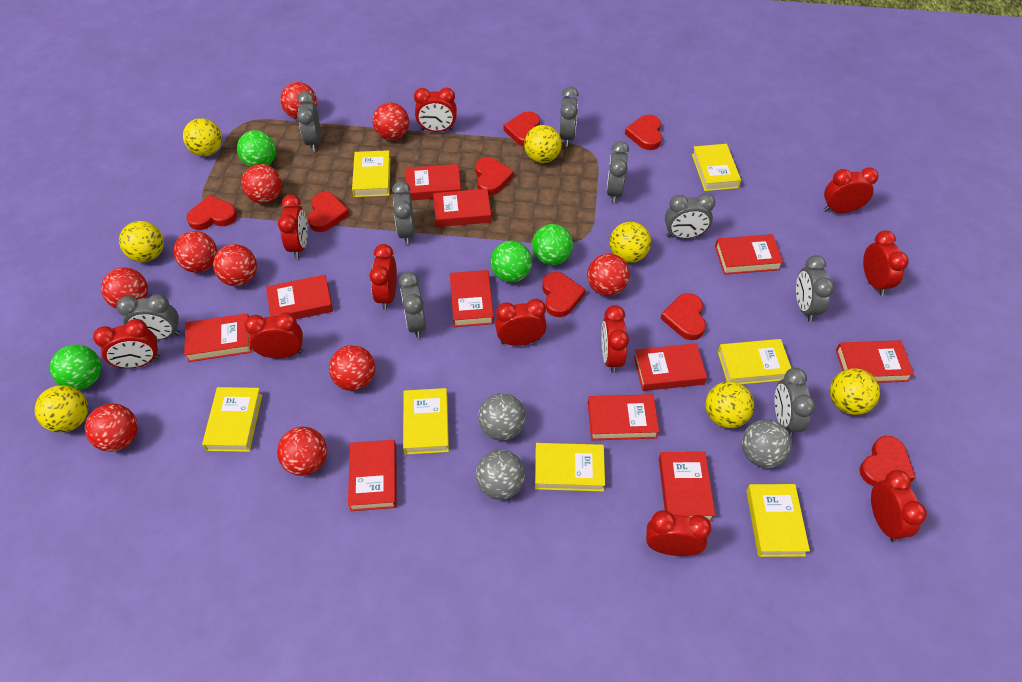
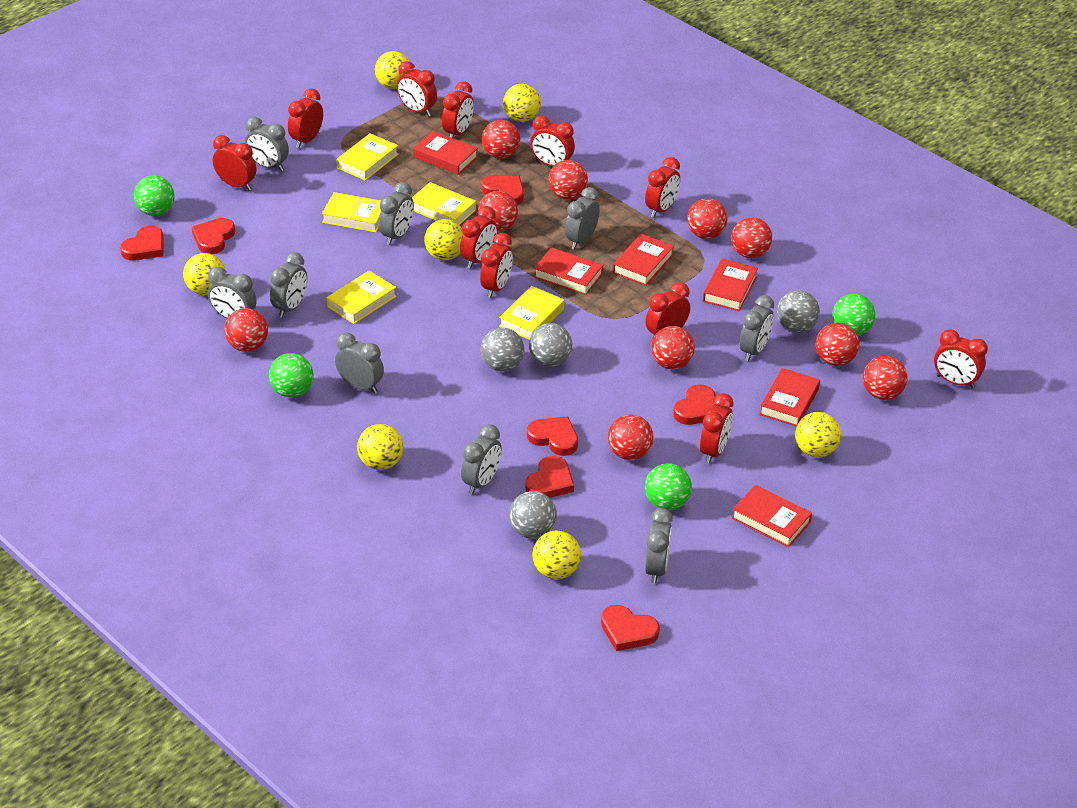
grey ball: [476,450,525,500] [478,393,526,441] [741,419,792,468] = 3 -> [481,328,524,371] [509,491,557,539] [529,323,572,367] [777,290,820,333] = 4
red book: [184,313,251,362] [266,275,333,319] [348,440,397,511] [405,164,461,200] [433,189,491,227] [450,270,494,327] [588,394,659,440] [634,343,707,391] [659,452,715,521] [715,234,783,275] [836,340,914,383] = 11 -> [413,131,478,175] [534,247,603,295] [613,234,674,286] [703,259,758,311] [732,485,812,547] [759,368,820,427] = 6
red heart: [186,195,237,230] [308,192,349,232] [475,157,514,195] [504,111,540,146] [542,272,586,317] [625,115,662,150] [660,293,706,340] [859,436,916,486] = 8 -> [120,226,164,261] [192,218,235,254] [481,175,524,205] [525,456,574,498] [527,416,578,456] [601,605,660,651] [673,384,716,425] = 7
yellow book: [202,387,262,452] [352,150,391,197] [403,388,449,455] [535,443,605,492] [692,144,741,191] [718,339,791,384] [746,484,810,557] = 7 -> [322,192,381,233] [326,271,397,324] [336,133,398,181] [412,182,476,225] [499,286,565,340] = 5

